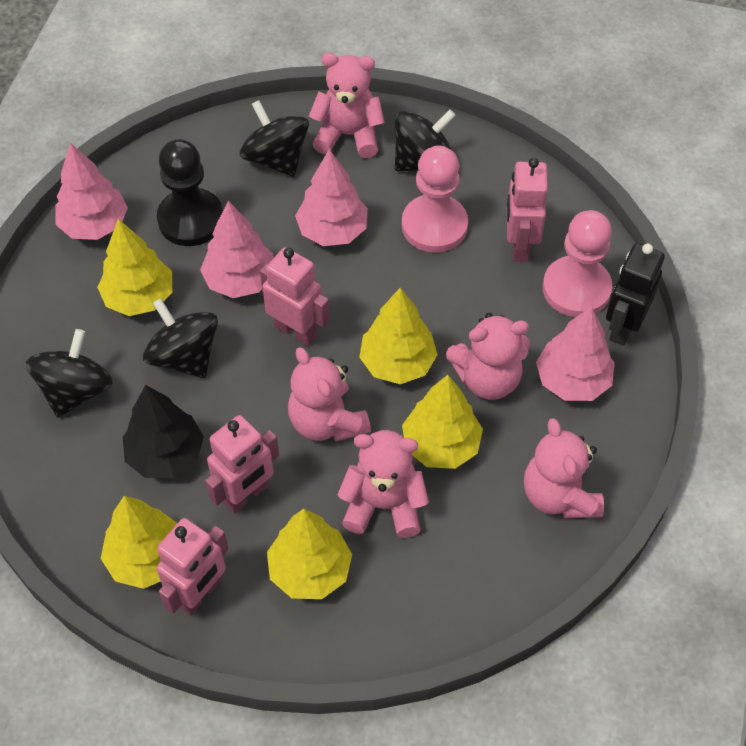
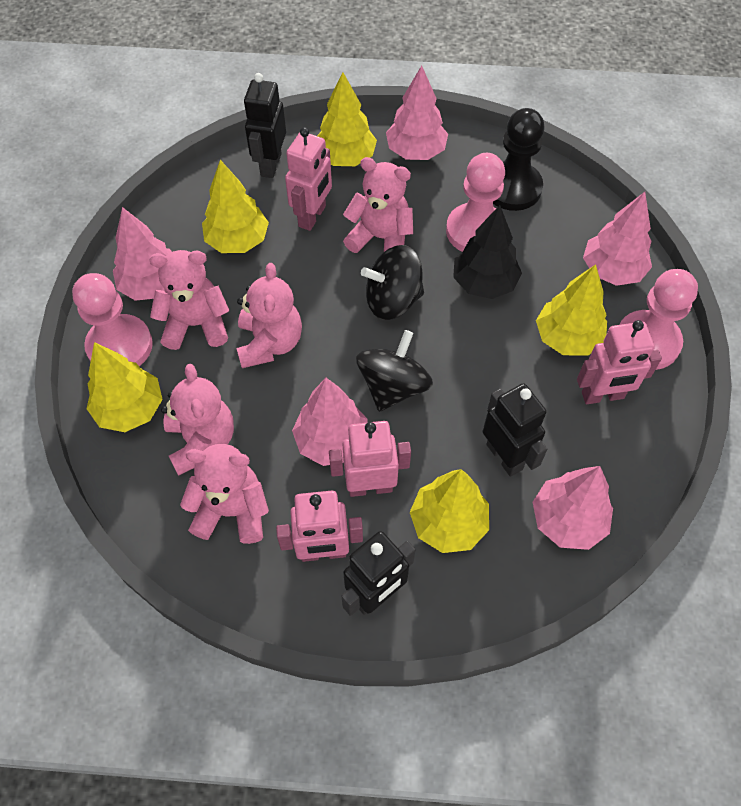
black robot: [606,243,665,346] = 1 -> [244,73,286,178] [341,531,415,616] [483,383,547,477] = 3
black spinning top: [26,329,113,418] [143,299,218,378] [240,100,309,177] [395,109,456,171] = 4 -> [356,330,433,412] [361,245,424,320] = 2
pink pawn: [402,146,468,253] [543,210,612,317] = 2 -> [72,273,153,366] [446,153,505,252] [619,269,698,370] = 3
pink tree: [55,143,128,240] [200,201,274,298] [295,149,368,246] [536,306,615,401] = 4 -> [113,207,172,301] [292,378,368,466] [386,65,448,160] [533,466,613,550] [583,192,652,286] = 5

